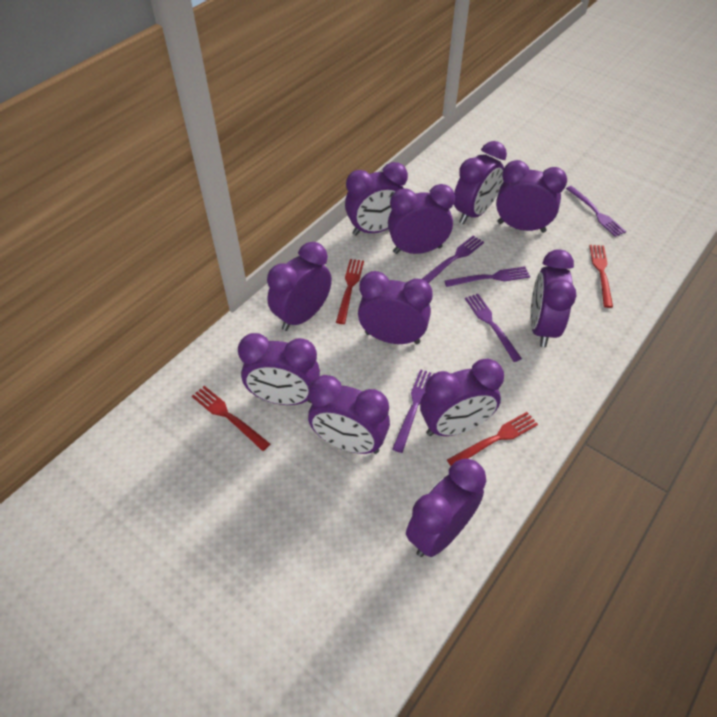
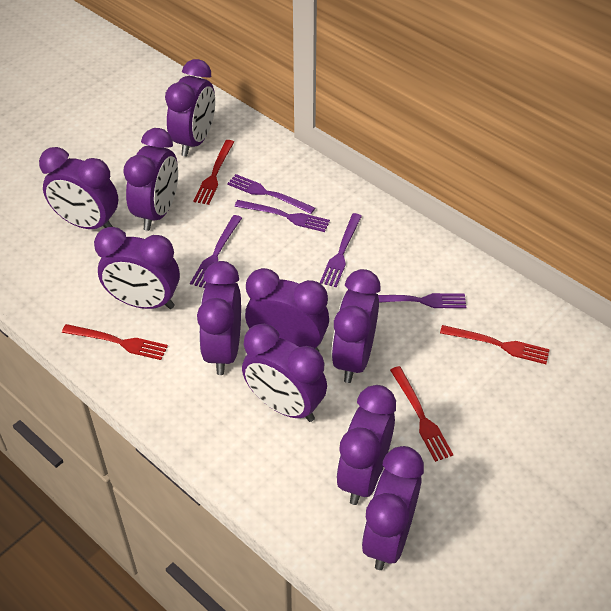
purple clock: [238,333,320,405] [267,242,332,331] [308,375,390,454] [345,162,408,236] [358,271,433,344] [388,184,455,254] [406,459,486,557] [420,359,504,436] [454,141,507,224] [496,160,567,233] [530,249,577,347] = 11 -> [39,147,118,229] [94,227,180,309] [123,128,178,231] [165,59,215,156] [197,261,241,375] [242,324,327,422] [245,268,329,351] [331,269,381,383] [336,385,396,505] [362,446,424,570] = 10

